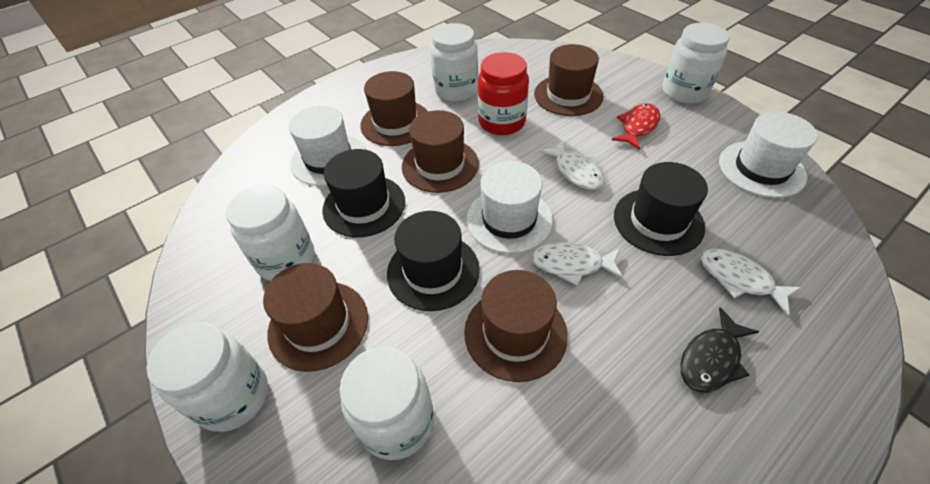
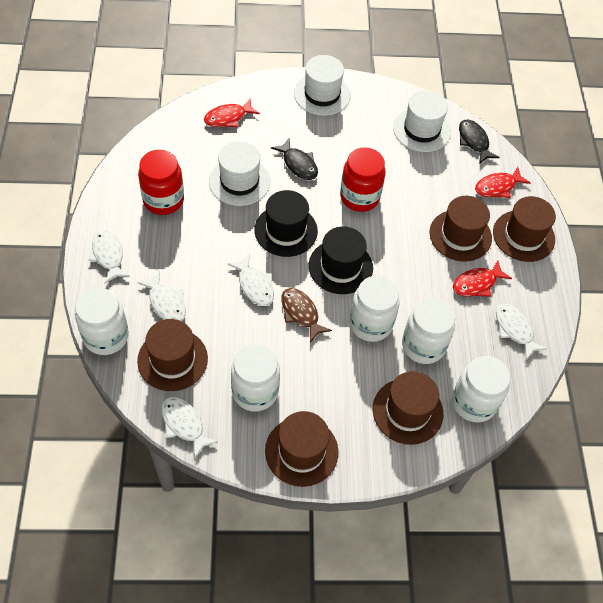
black fish: [681,307,759,392] = 1 -> [271,138,318,180] [459,120,500,164] = 2
black hat: [322,149,405,237] [387,211,480,311] [614,162,708,256] = 3 -> [254,190,318,257] [309,226,373,294] = 2
brown fish: none = 0 -> [281,288,332,343] = 1
red fish: [612,103,660,150] = 1 -> [204,99,260,127] [453,260,512,297] [475,167,530,198] = 3
red jar: [478,52,529,135] = 1 -> [138,150,184,215] [340,147,386,212] = 2
white fish: [532,242,623,285] [539,140,604,190] [700,249,801,315] = 3 -> [88,230,130,283] [137,271,186,321] [161,397,218,458] [227,254,274,306] [496,304,547,360] = 5

